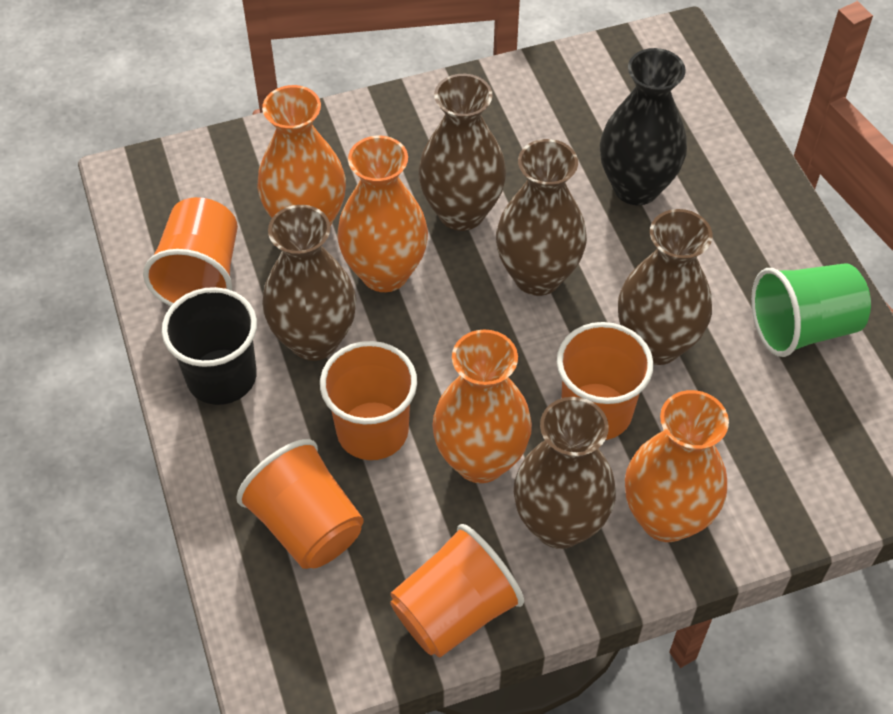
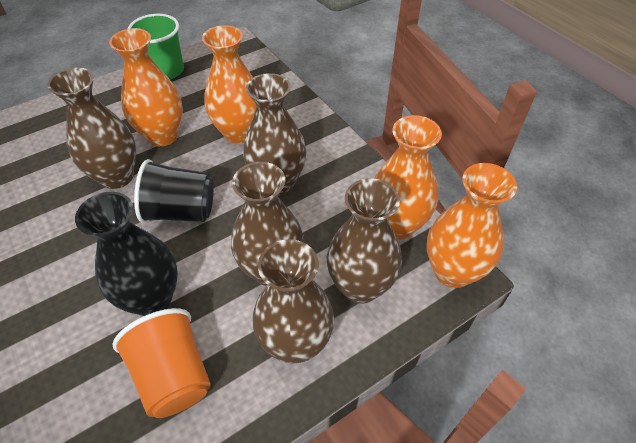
orange cup: [143,197,238,306] [236,439,364,569] [320,341,417,460] [390,524,524,657] [557,322,654,440] = 5 -> [112,308,211,418] = 1

